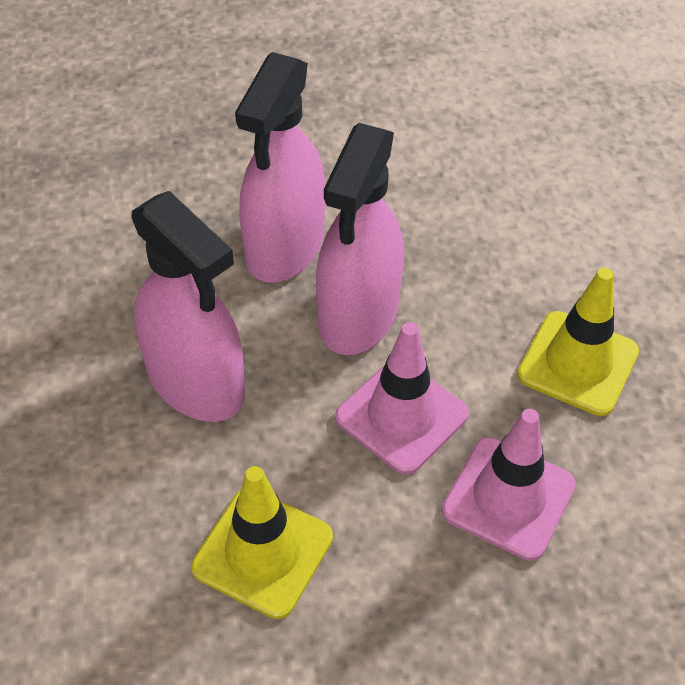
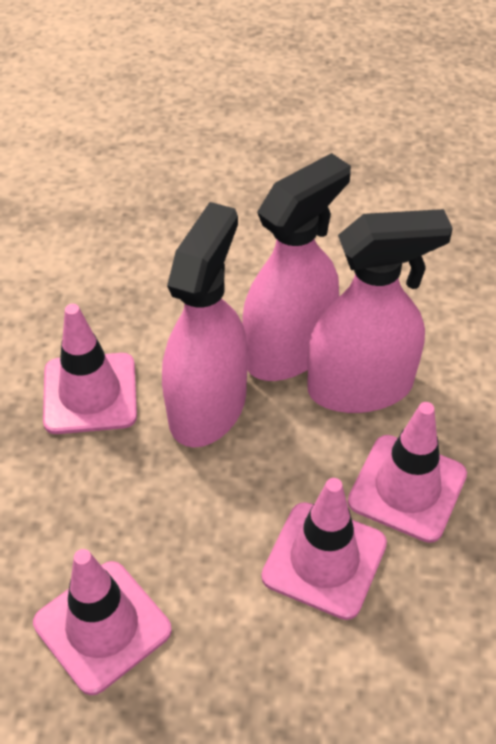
pink traffic cone: [335,322,469,475] [442,409,576,561] = 2 -> [33,549,172,695] [43,304,137,434] [262,478,387,620] [348,402,467,543] = 4
yellow traffic cone: [191,466,333,619] [517,268,639,416] = 2 -> none = 0

